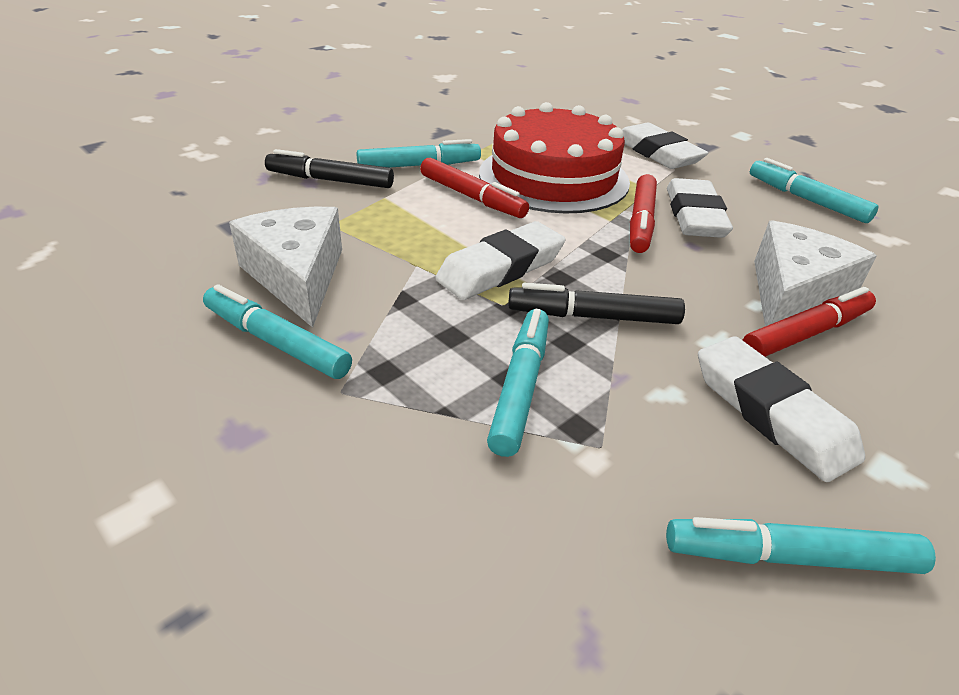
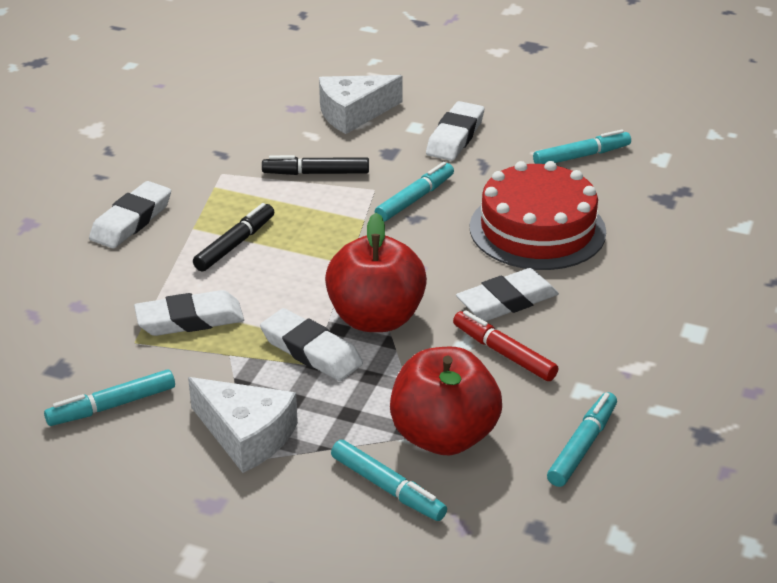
red apple: none = 0 -> [325,213,427,332] [390,347,502,455] = 2
red marker: [420,157,529,218] [630,174,657,253] [743,287,876,357] = 3 -> [453,310,558,381] = 1
white eraser: [435,221,565,300] [622,123,708,169] [667,178,733,238] [698,336,865,482] = 4 -> [89,181,171,248] [134,290,244,336] [260,308,363,381] [426,101,484,161] [456,268,559,321] = 5

